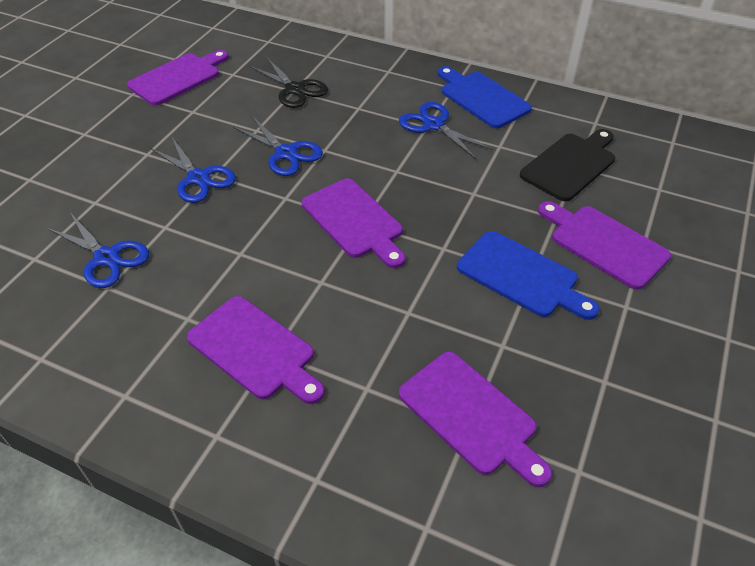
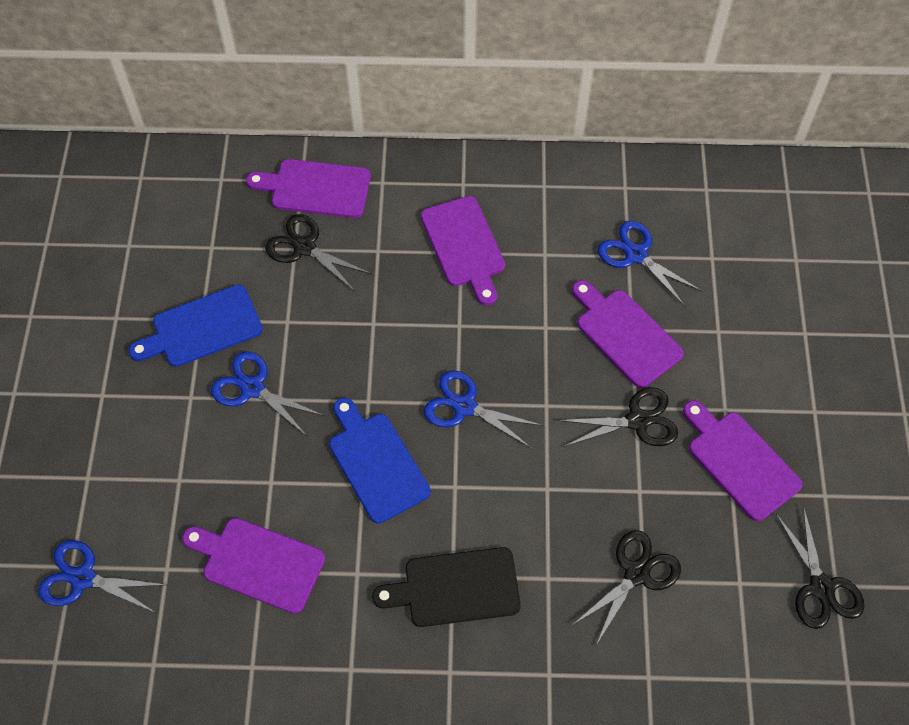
black scissors: [250,57,328,108] = 1 -> [265,214,371,291] [557,387,678,447] [573,530,681,645] [775,505,864,629] = 4

